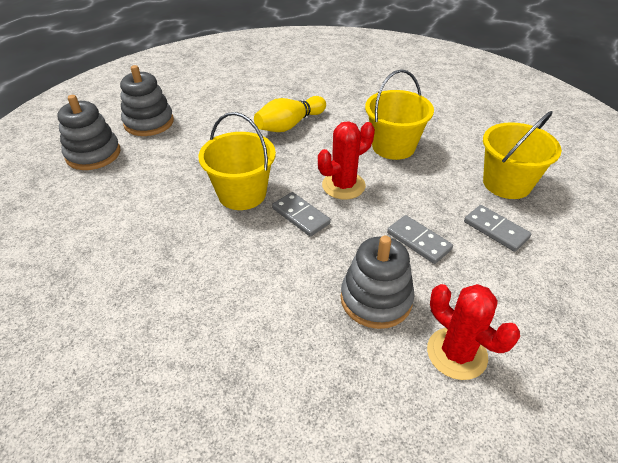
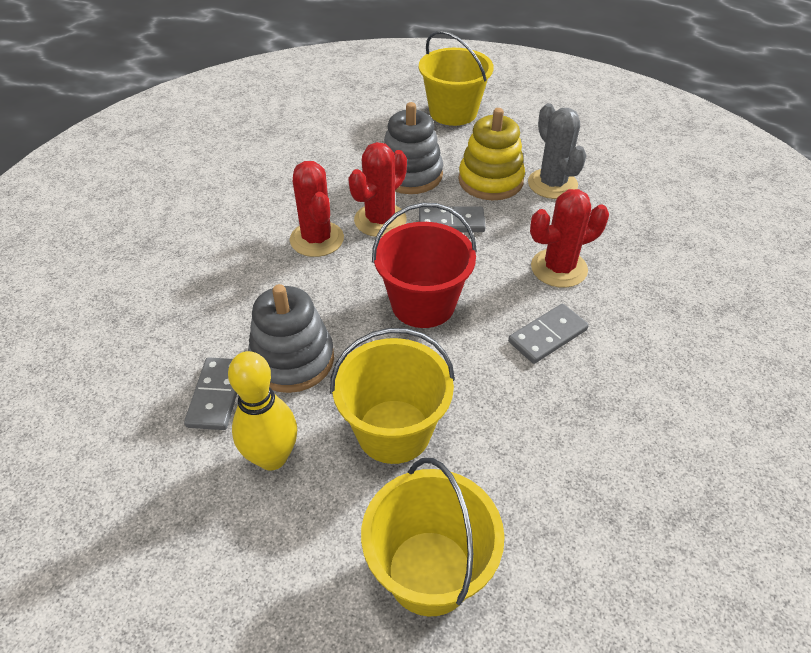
grey cactus: none = 0 -> [528,103,587,199] = 1
grey stacking toy: [57,95,120,170] [120,65,174,136] [341,235,415,329] = 3 -> [248,284,334,393] [384,102,443,194] = 2
red bucket: none = 0 -> [372,203,477,328] = 1
red cactus: [318,121,375,200] [427,284,520,380] = 2 -> [290,161,344,257] [348,142,407,237] [530,189,609,288] = 3
yellow stacking toy: none = 0 -> [458,108,525,200] = 1

